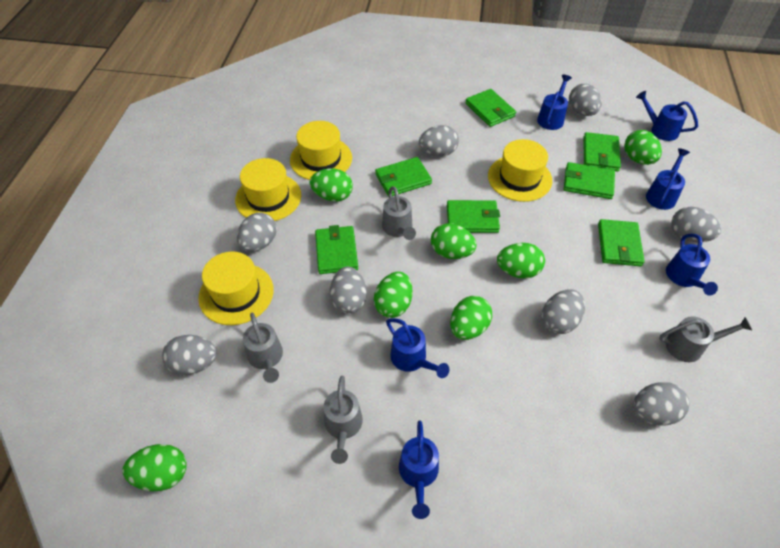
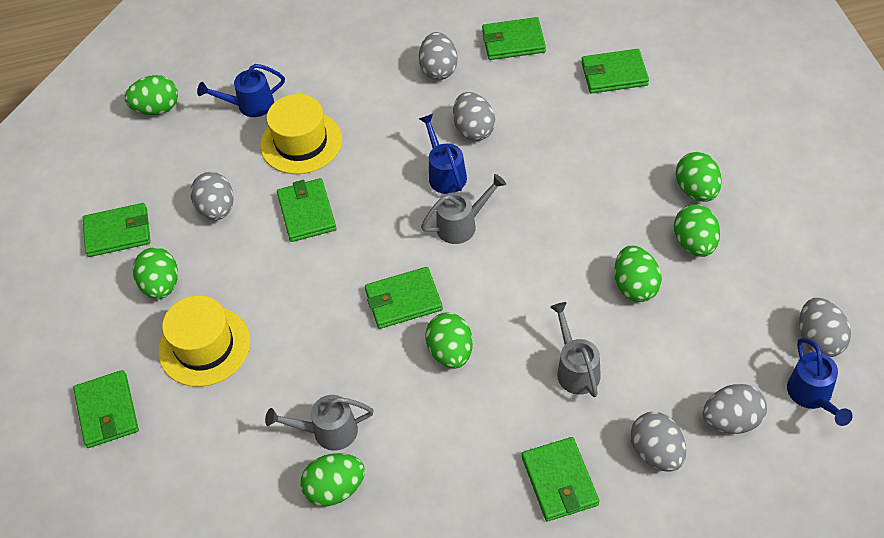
blue watering can: [386,318,449,378] [399,420,439,519] [537,75,572,130] [636,91,698,141] [646,148,690,210] [666,234,718,296] = 6 -> [197,64,285,117] [419,114,467,194] [787,338,853,426] = 3
grey egg: [162,335,217,375] [237,213,277,252] [330,267,367,313] [419,125,459,156] [542,289,585,334] [569,84,602,116] [633,382,689,426] [671,207,721,242] = 8 -> [190,172,233,220] [419,32,458,80] [453,92,495,141] [630,412,686,472] [703,384,767,434] [799,298,851,357] = 6
grey watering can: [243,312,283,383] [324,376,363,464] [382,186,416,240] [659,316,752,362] = 4 -> [265,395,374,451] [421,174,506,244] [550,302,601,397] = 3
yellow hat: [198,252,274,325] [235,158,301,221] [290,121,352,180] [488,139,552,202] = 4 -> [158,296,250,387] [260,94,342,174] = 2

